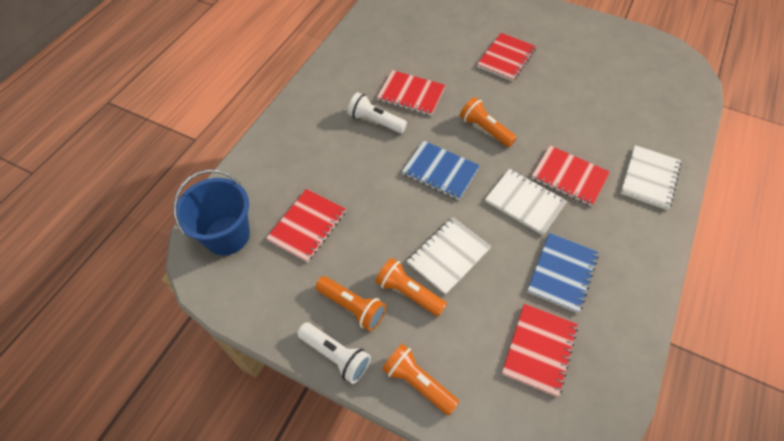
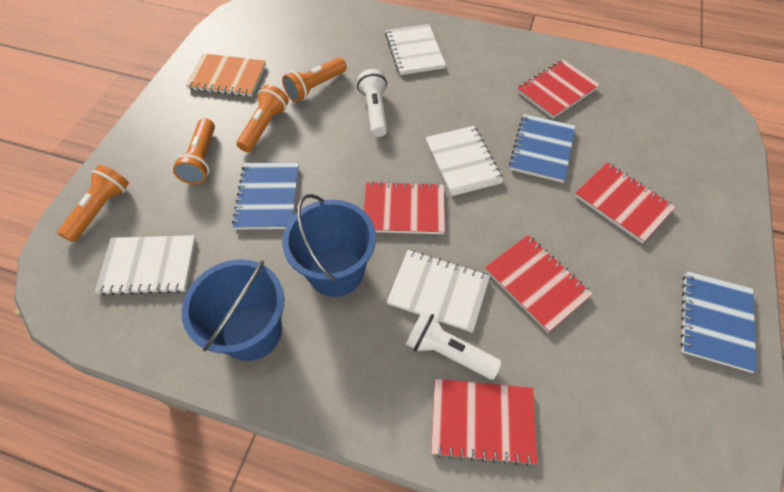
blue bucket: [173,169,250,255] = 1 -> [181,259,284,361] [282,194,376,297] = 2
blue notebook: [402,141,480,200] [527,233,599,313] = 2 -> [232,163,299,230] [509,114,575,183] [680,271,757,373] = 3
orange notebook: none = 0 -> [186,53,266,97] = 1
white notebook: [407,217,492,295] [485,169,567,235] [620,145,681,210] = 3 -> [95,235,196,295] [385,24,446,75] [387,250,490,333] [425,126,504,196] = 4

